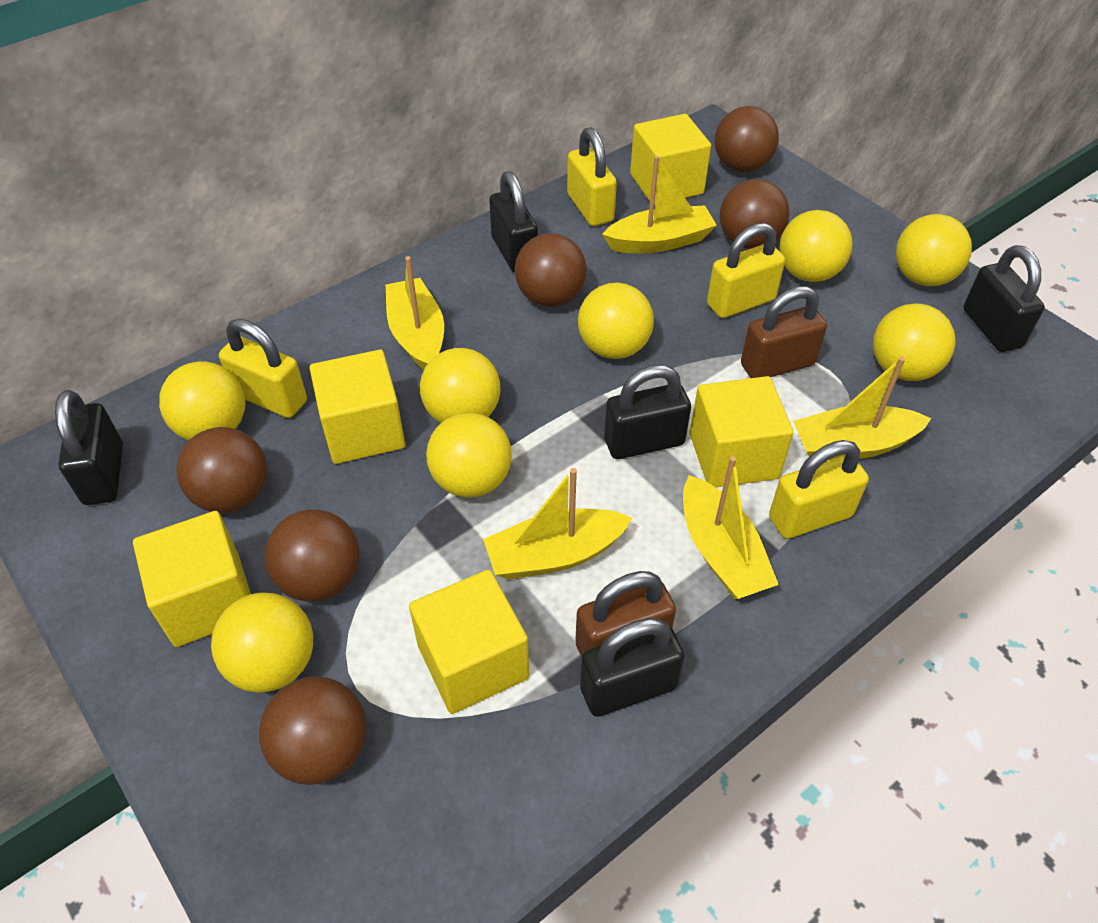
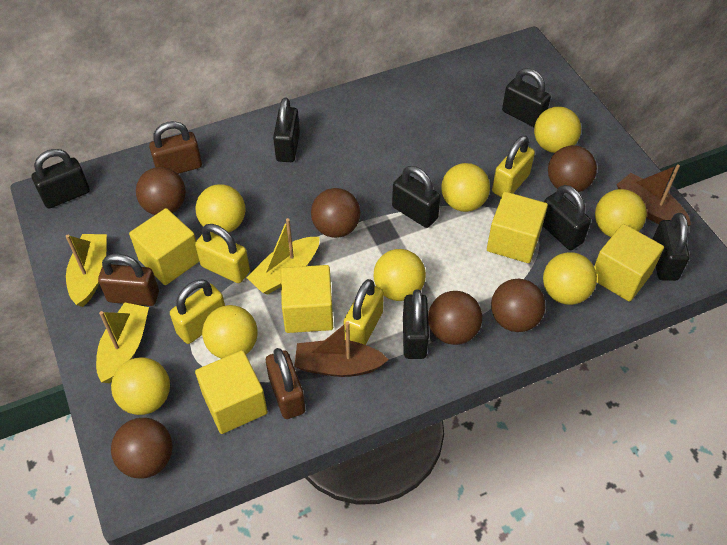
black padlock: [55,390,123,505] [489,171,538,273] [580,618,684,717] [604,365,691,459] [963,245,1045,352] = 5 -> [32,149,90,208] [273,97,300,162] [392,166,441,228] [403,289,429,359] [502,68,551,127] [542,185,591,250] [653,213,690,281] = 7
brown boat: none = 0 -> [294,321,389,377] [616,164,691,226] = 2
brown padlock: [575,571,676,657] [741,286,827,378] = 2 -> [98,254,159,306] [149,121,202,174] [266,348,305,419] = 3
yellow boat: [386,256,444,370] [483,468,632,580] [602,156,717,253] [683,456,779,599] [793,357,931,460] = 5 -> [66,234,107,307] [96,302,149,383] [247,218,320,295] = 3

